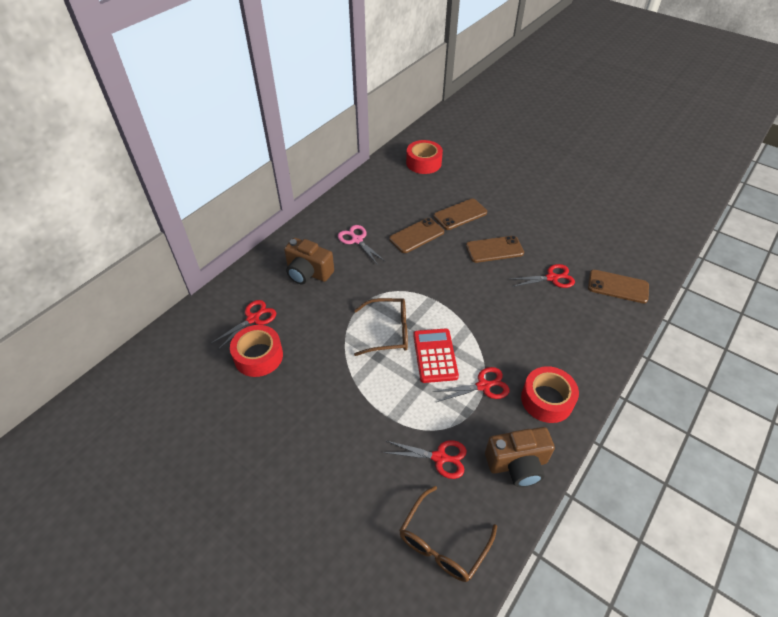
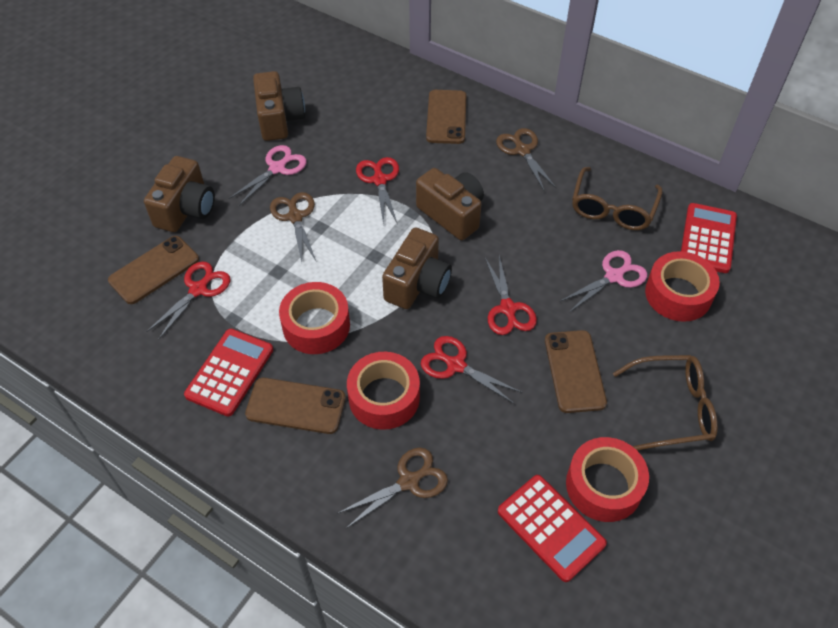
brown camera: [284,238,334,284] [485,427,555,487] = 2 -> [144,156,215,232] [253,71,305,141] [382,228,452,309] [416,168,484,240] = 4
brown scissors: none = 0 -> [270,192,316,262] [337,448,448,528] [496,128,557,190] = 3
pink scissors: [338,225,386,265] = 1 -> [229,145,307,206] [559,250,647,312] = 2
red calculator: [413,328,459,383] = 1 -> [184,329,273,416] [498,475,607,582] [681,203,737,273] = 3
red tape: [230,325,283,377] [406,140,443,174] [521,366,579,423] = 3 -> [279,282,350,354] [347,352,420,430] [566,437,649,522] [645,251,720,322] = 4

